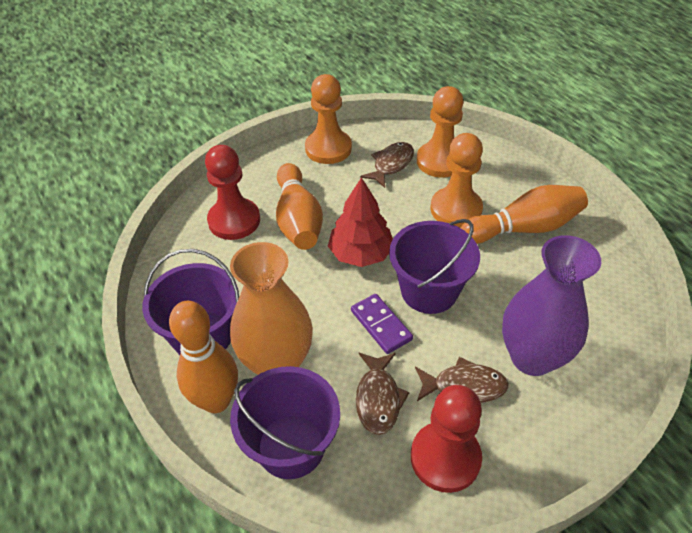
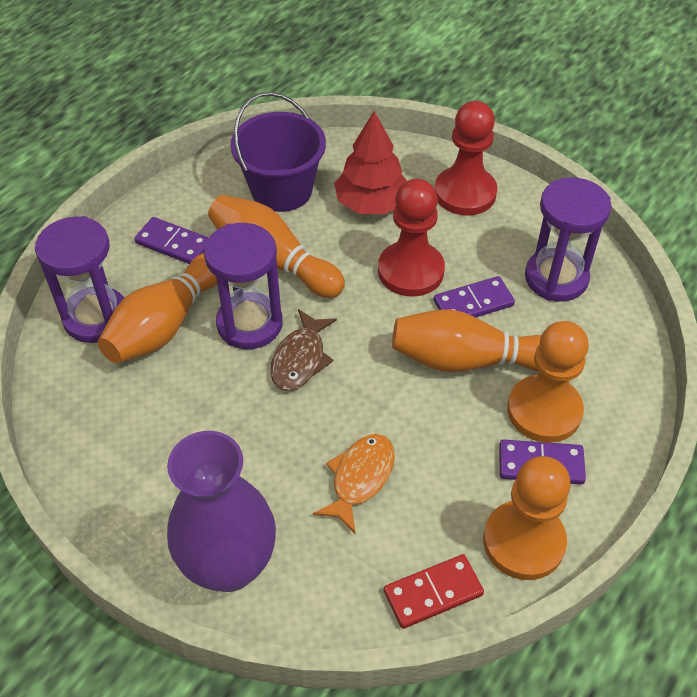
brown fish: [356,353,410,435] [360,142,414,188] [415,357,509,403] = 3 -> [270,309,337,391] = 1
orange fish: none = 0 -> [313,434,395,533] = 1
orange pawn: [305,74,352,164] [417,86,464,178] [430,133,483,228] = 3 -> [483,456,571,580] [507,321,588,443] = 2
orange vase: [230,242,313,375] = 1 -> none = 0
purple bucket: [142,249,239,355] [230,366,340,479] [389,219,480,314] = 3 -> [230,92,326,212] = 1
purple domino: [351,294,413,354] = 1 -> [134,217,209,264] [434,276,515,317] [499,439,586,485] = 3
purple hourglass: none = 0 -> [35,216,124,343] [204,223,283,349] [525,177,611,302] = 3
red domino: none = 0 -> [384,554,484,629] = 1

